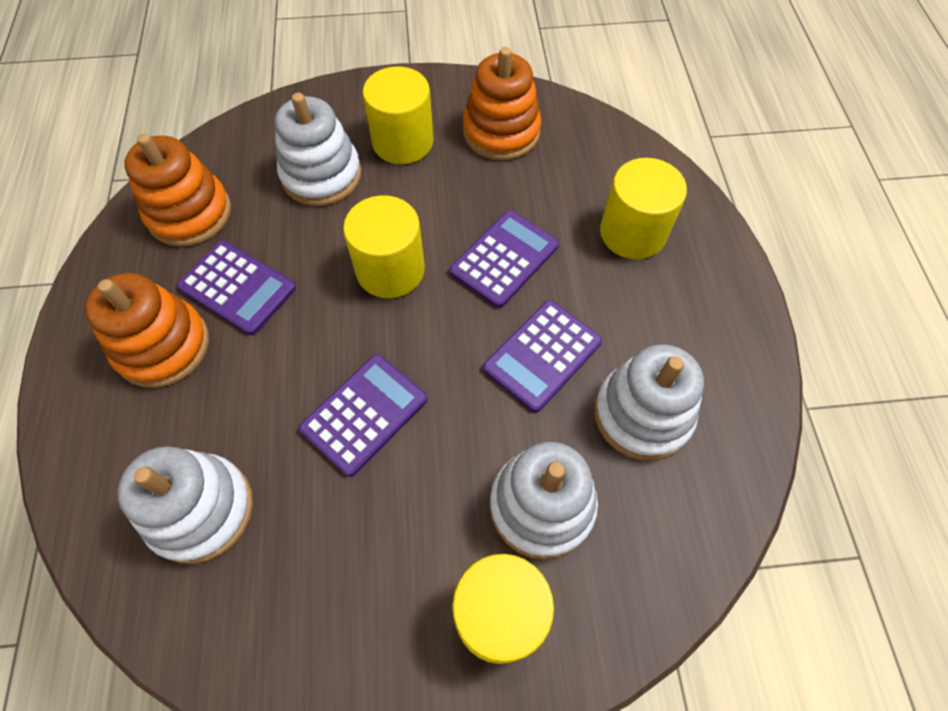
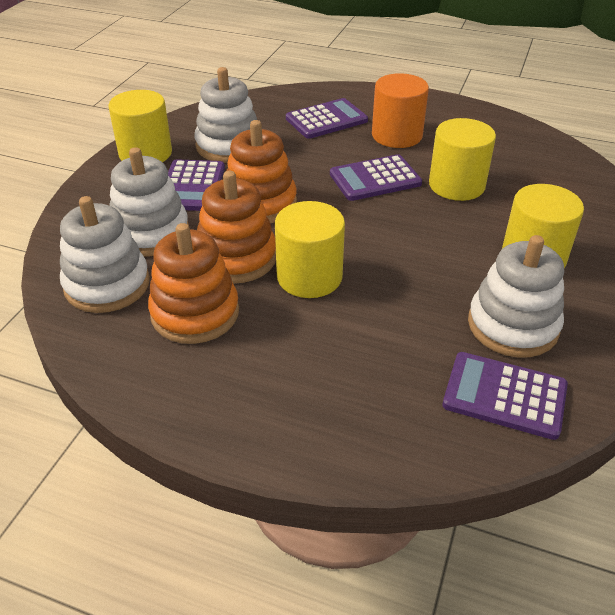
orange cylinder: none = 0 -> [372,73,429,148] = 1

